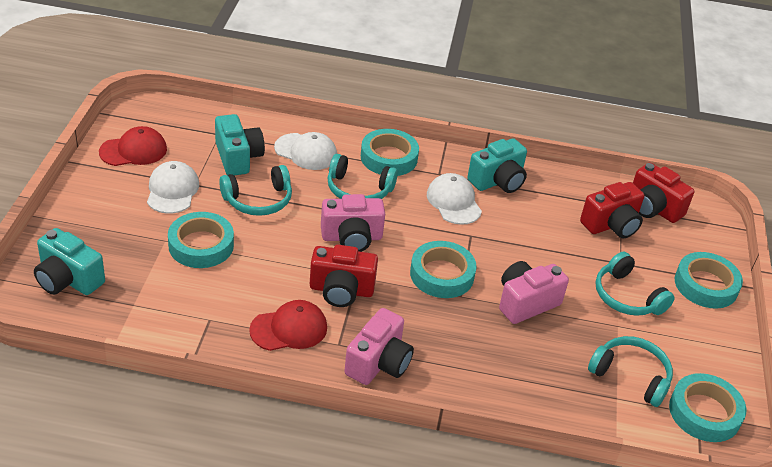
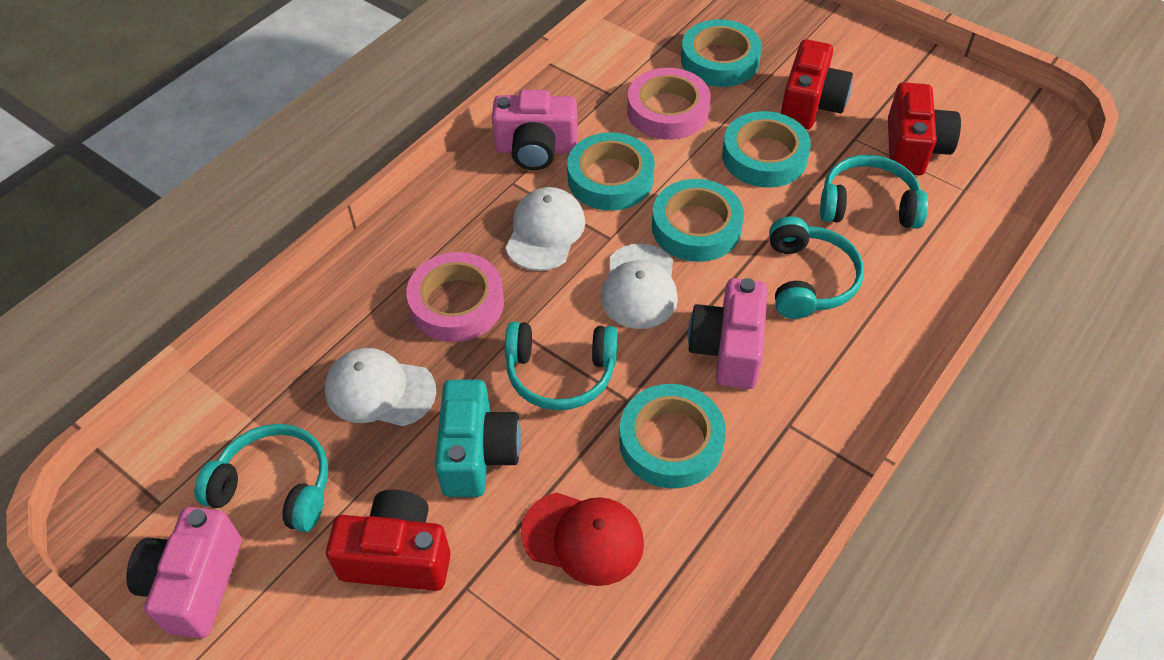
pink tape: none = 0 -> [406,252,504,342] [627,68,711,140] = 2
red cap: [99,126,167,166] [249,300,327,351] = 2 -> [521,492,644,586] = 1
turquoise camera: [34,228,105,295] [215,114,265,175] [467,138,527,193] = 3 -> [435,380,521,497] = 1

